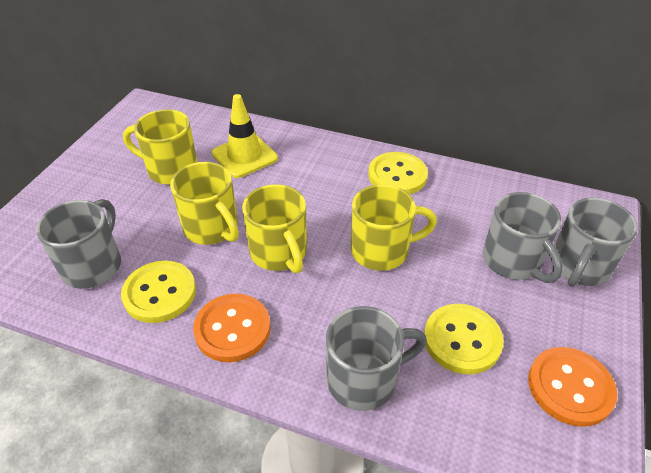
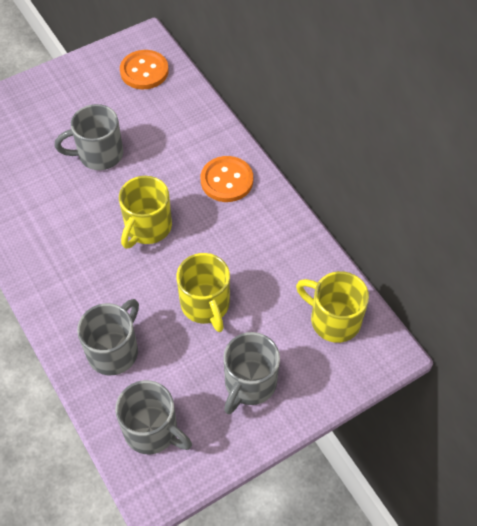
yellow button: [121,261,196,323] [368,152,428,194] [424,304,504,374] = 3 -> none = 0
yellow mug: [123,109,197,185] [170,162,239,245] [242,184,307,273] [351,184,437,271] = 4 -> [119,176,172,249] [176,253,230,332] [296,271,369,343] = 3
yellow traffic cone: [212,94,278,178] = 1 -> none = 0

